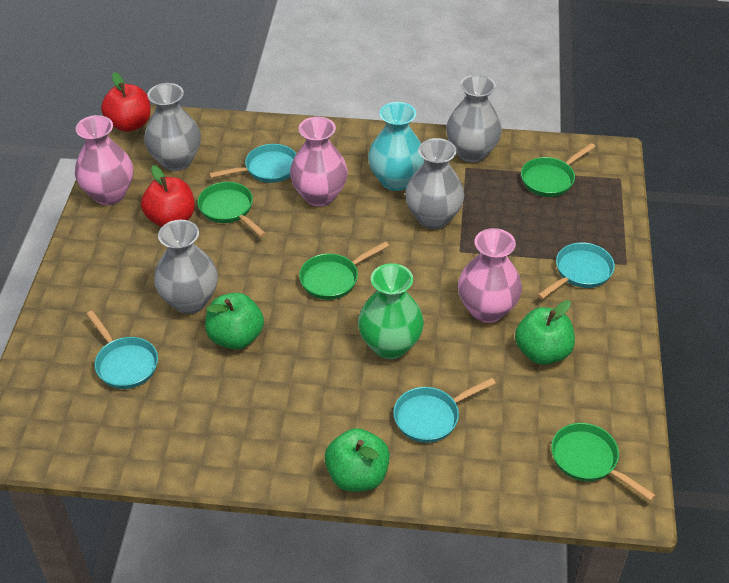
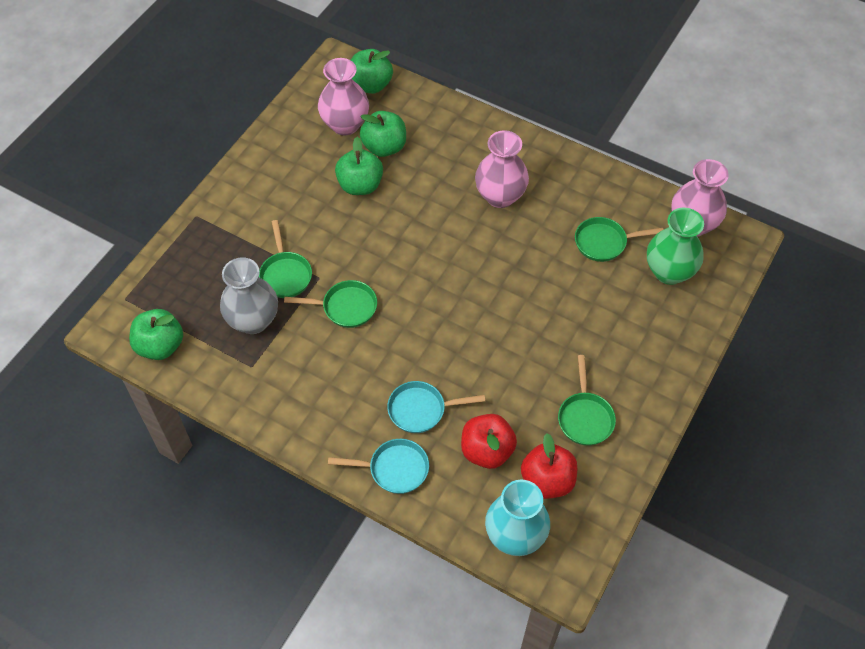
green apple: [205,293,264,350] [325,428,390,492] [515,300,575,365] = 3 -> [129,309,183,360] [335,137,383,195] [351,49,393,94] [360,111,406,157] = 4
grey vase: [144,83,201,171] [154,220,218,314] [405,138,464,229] [446,75,502,163] = 4 -> [220,257,278,334] = 1
turquoise pan: [86,311,158,389] [209,144,296,183] [393,378,496,443] [537,242,615,299] = 4 -> [328,439,429,494] [387,381,485,433] = 2

